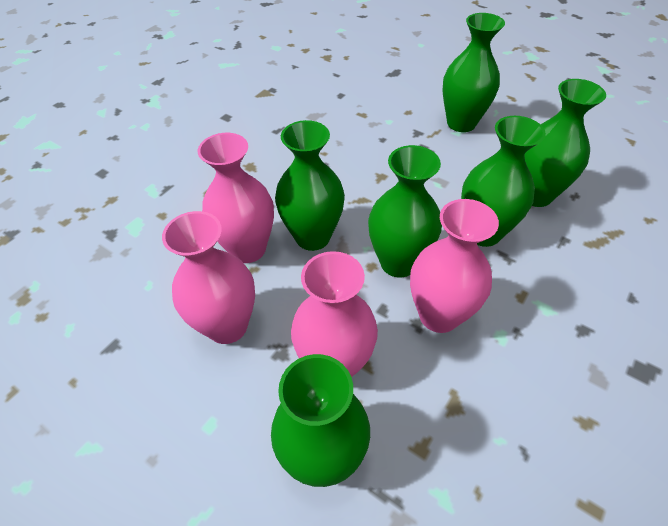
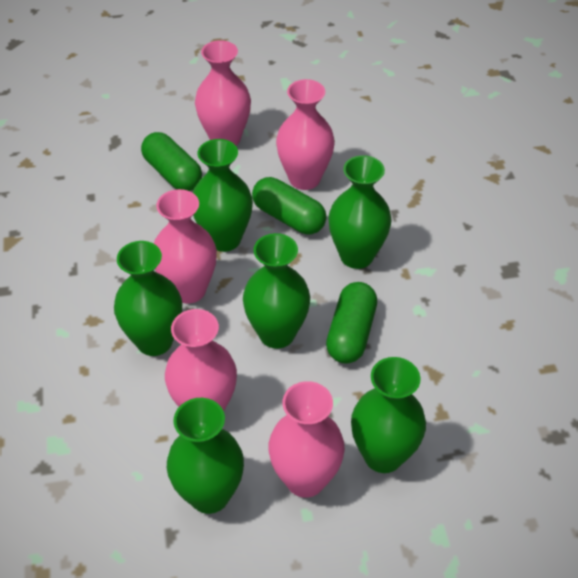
green capsule: none = 0 -> [141,132,202,191] [252,177,327,234] [326,282,377,364] = 3
pink vase: [162,211,255,344] [198,133,274,263] [291,251,378,377] [410,199,499,333] = 4 -> [153,189,217,304] [165,309,237,411] [195,40,251,146] [268,381,345,498] [276,79,335,190] = 5

